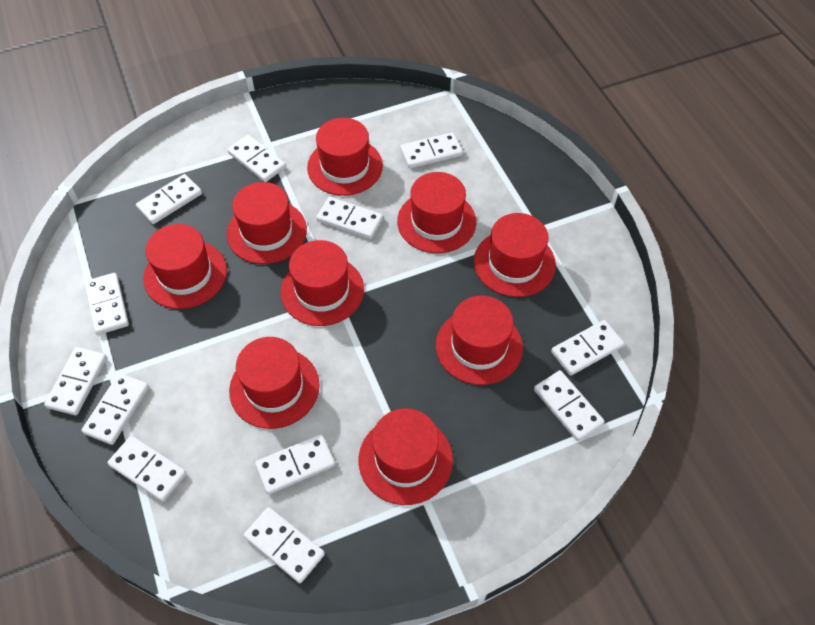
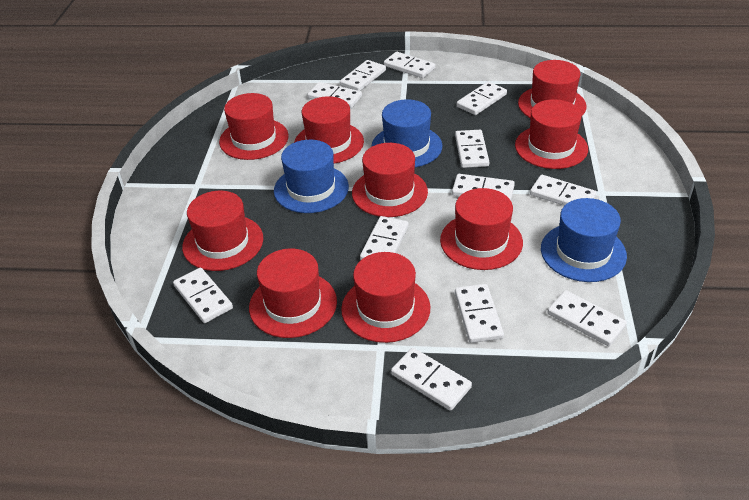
blue hat: none = 0 -> [274,140,349,213] [371,99,442,167] [541,198,627,282] = 3

